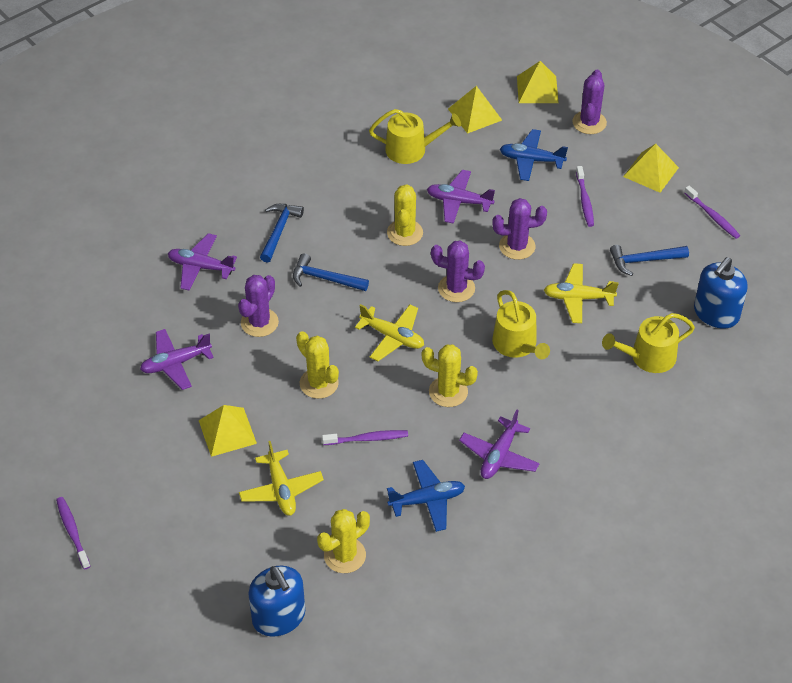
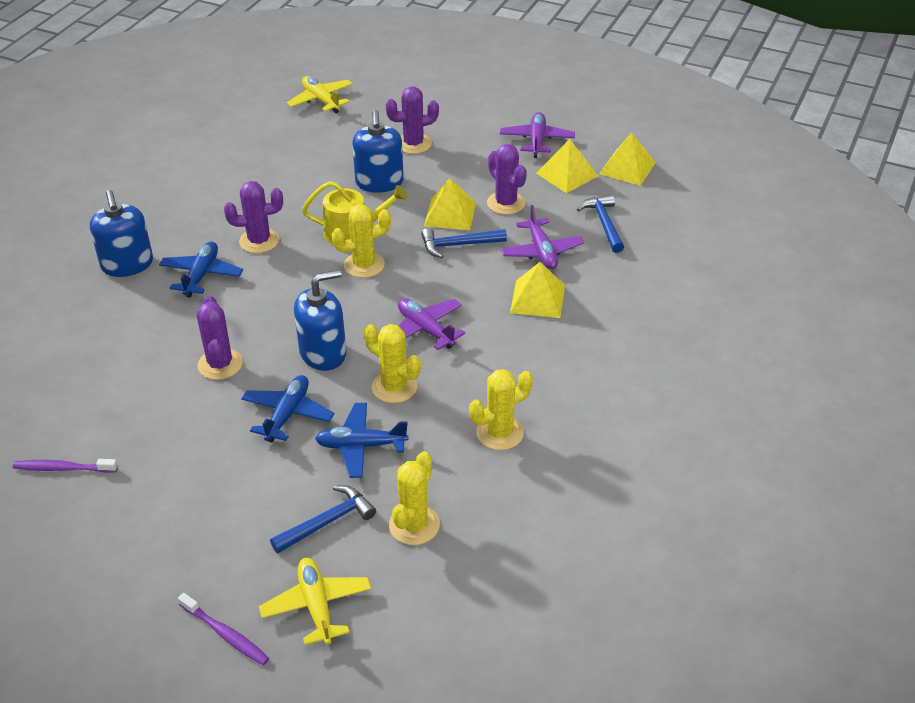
blue plane: [387,460,465,532] [500,129,568,181] = 2 -> [159,241,243,298] [241,375,334,442] [315,403,408,478] = 3
blue soap dispenser: [248,566,305,637] [694,257,748,328] = 2 -> [90,190,153,277] [294,270,346,371] [352,110,404,193] = 3
purple plane: [140,329,214,390] [168,233,237,291] [427,170,495,224] [459,410,540,479] = 4 -> [398,299,465,350] [500,112,575,158] [501,205,584,269] = 3
purple toothbrush: [56,497,91,569] [322,430,408,445] [576,166,594,227] [684,186,740,239] = 4 -> [13,459,118,473] [178,593,269,665] = 2
yellow plane: [239,441,324,516] [355,304,424,361] [544,263,619,323] = 3 -> [259,558,371,645] [287,76,353,114] = 2
yellow watering can: [369,109,461,164] [492,290,550,359] [602,313,695,373] = 3 -> [302,181,407,244] = 1

